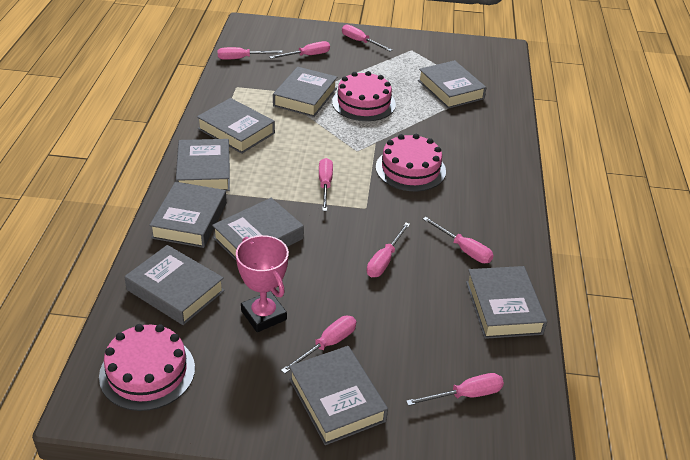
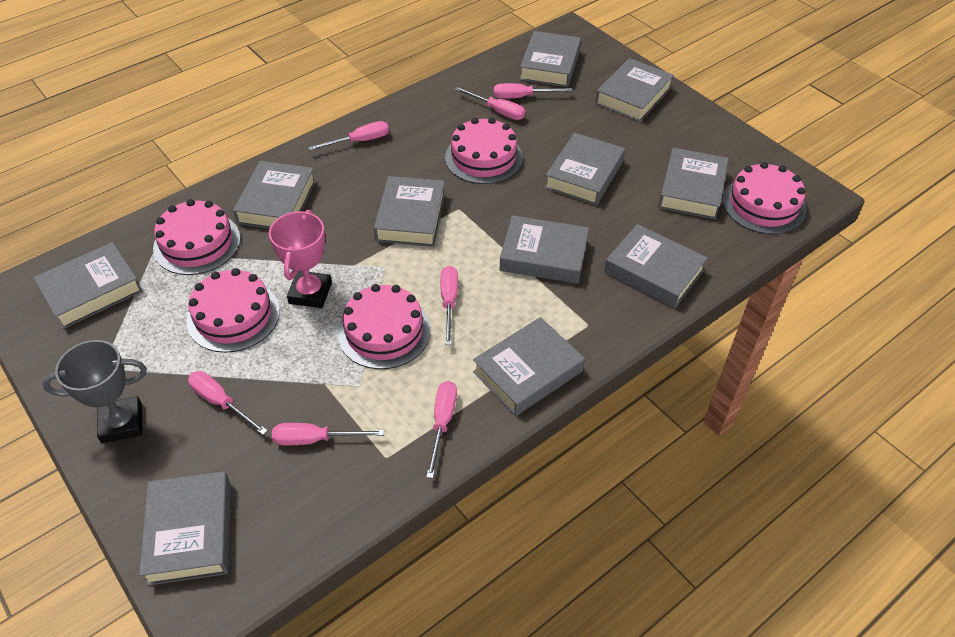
grey book: [124,245,225,325] [149,182,227,248] [176,139,230,191] [197,98,275,154] [212,198,304,260] [273,67,337,117] [289,346,388,445] [418,60,486,109] [466,266,547,339] = 9 -> [33,242,142,329] [139,471,231,586] [233,161,316,229] [374,176,445,247] [473,317,585,416] [500,215,589,284] [519,31,581,87] [545,133,625,205] [595,58,674,122] [604,224,708,308] [658,148,729,220] = 11
grey trophy: none = 0 -> [43,340,147,443] = 1
pink cake: [99,324,195,411] [332,71,396,121] [376,134,446,191] = 3 -> [153,199,241,275] [187,268,280,353] [338,284,431,369] [445,117,523,184] [722,162,806,234] = 5
pink screwdriver: [217,47,283,60] [270,41,330,59] [281,316,356,374] [319,158,333,211] [342,24,392,51] [367,223,410,277] [406,373,504,406] [423,217,494,263] = 8 -> [188,371,268,435] [272,423,384,445] [308,121,389,151] [426,381,457,479] [440,266,458,345] [455,87,525,120] [494,83,572,99] = 7

